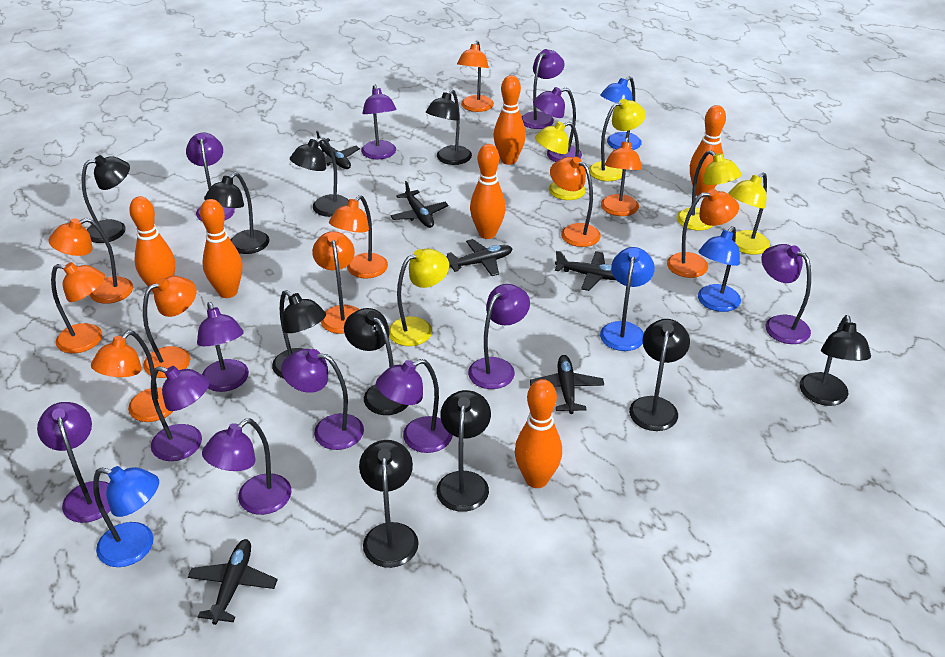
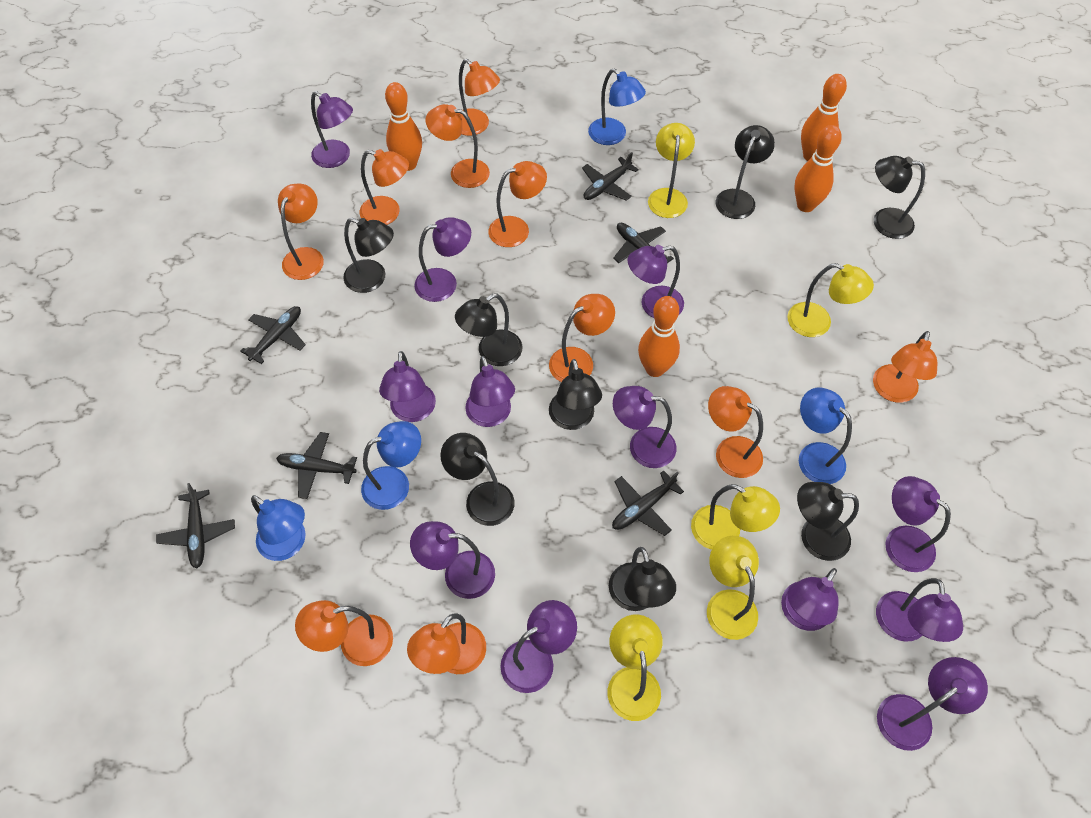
black lamp: [82,155,130,243] [204,172,270,254] [272,290,326,379] [290,137,349,217] [344,308,408,415] [359,440,418,568] [426,89,472,165] [436,390,491,512] [629,319,690,431] [800,315,871,406] = 10 -> [343,218,394,293] [440,433,514,526] [455,294,522,366] [549,359,602,430] [609,547,676,611] [716,125,775,219] [797,482,859,561] [874,156,925,239] = 8
orange bowling pin: [129,196,175,293] [200,199,242,298] [470,144,506,239] [493,75,526,165] [515,379,562,488] [690,105,726,197] = 6 -> [385,82,422,171] [638,296,680,377] [794,125,842,212] [801,74,847,161] = 4

